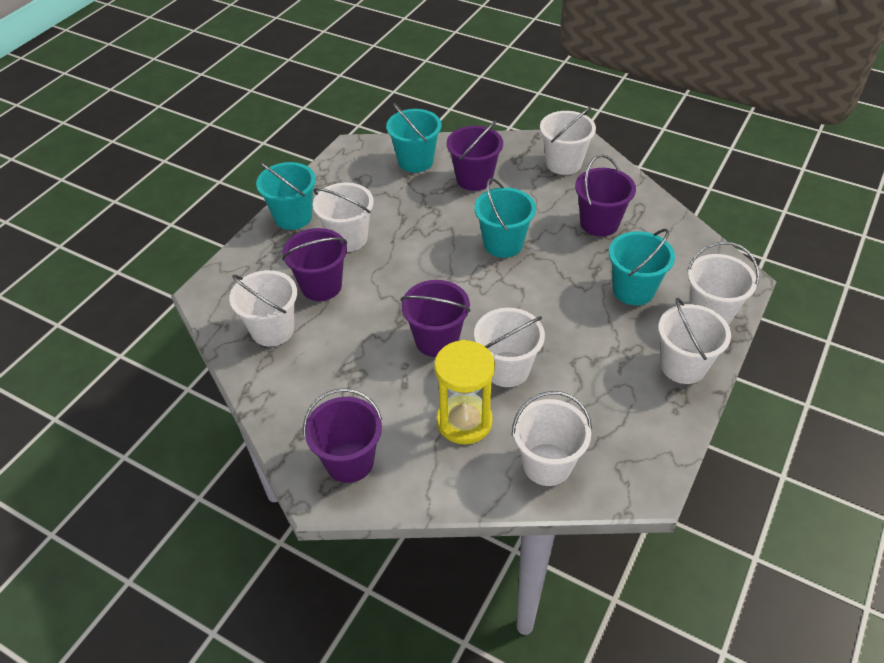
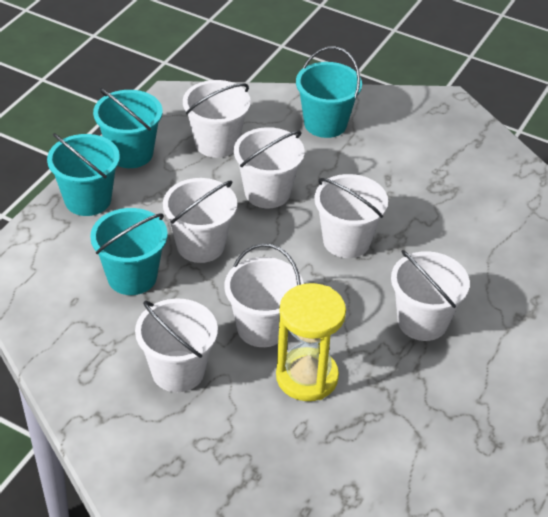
purple bucket: [282,228,347,301] [303,388,382,483] [401,280,471,357] [447,121,503,191] [575,155,636,237] = 5 -> none = 0

